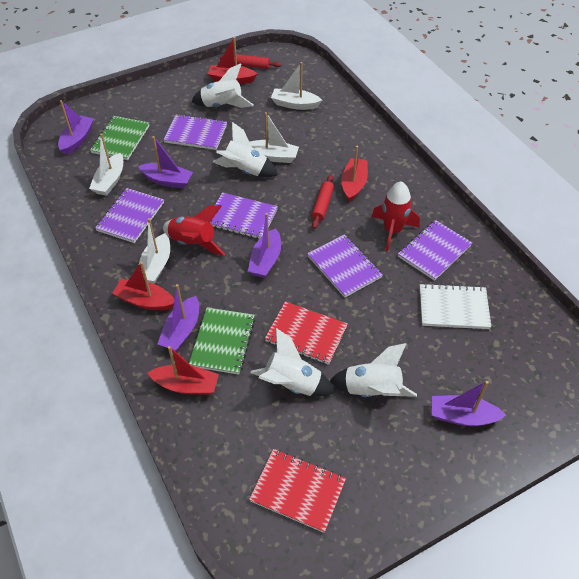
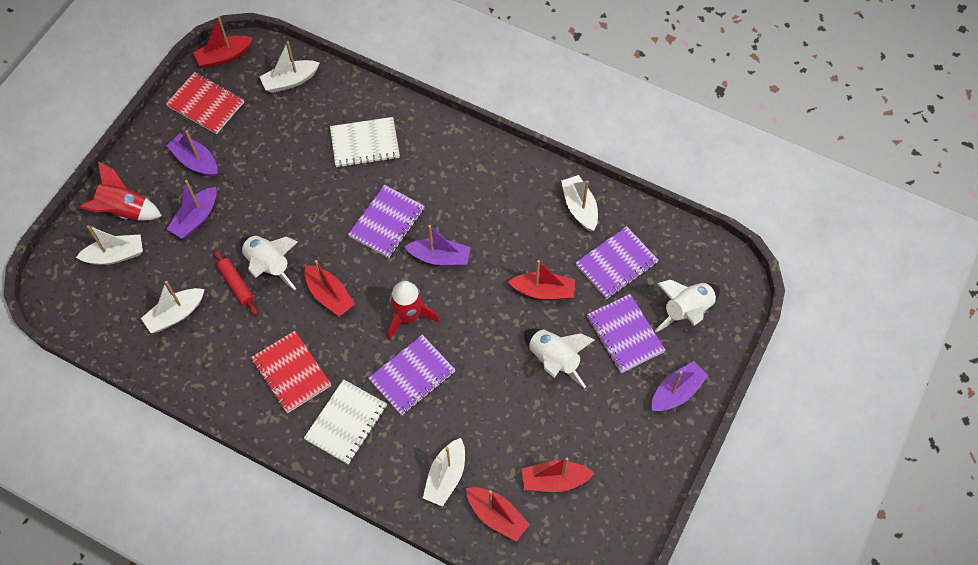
green notebook: [90,116,150,160] [189,307,255,375] = 2 -> none = 0
purple boat: [58,100,94,155] [138,136,193,188] [158,284,199,351] [248,213,281,278] [432,381,506,426] = 5 -> [166,130,218,177] [167,180,217,239] [404,225,471,266] [651,361,709,411] = 4
purple notebook: [95,188,164,243] [163,114,227,150] [210,192,278,239] [307,234,383,298] [398,220,472,281] = 5 -> [348,185,425,258] [368,335,455,416] [575,226,659,299] [587,294,666,373] = 4
red boat: [112,262,174,310] [148,346,219,395] [208,37,257,84] [341,146,368,202] = 4 -> [193,16,253,68] [305,260,355,316] [466,487,530,542] [508,260,575,299] [522,458,594,492] = 5
red rolling pin: [220,54,281,69] [312,175,334,229] = 2 -> [213,249,258,316] = 1
white boat: [89,133,123,196] [138,218,170,284] [250,112,299,163] [271,62,322,110] = 4 -> [76,225,143,265] [141,281,205,333] [260,41,319,93] [423,438,465,507] [561,175,598,232] = 5
white notebook: [420,283,491,329] = 1 -> [304,379,387,465] [330,117,400,168] = 2
white rocket: [191,63,254,108] [213,122,278,177] [251,328,335,396] [330,343,417,397] = 4 -> [240,235,298,290] [524,328,595,388] [655,280,720,333] = 3

